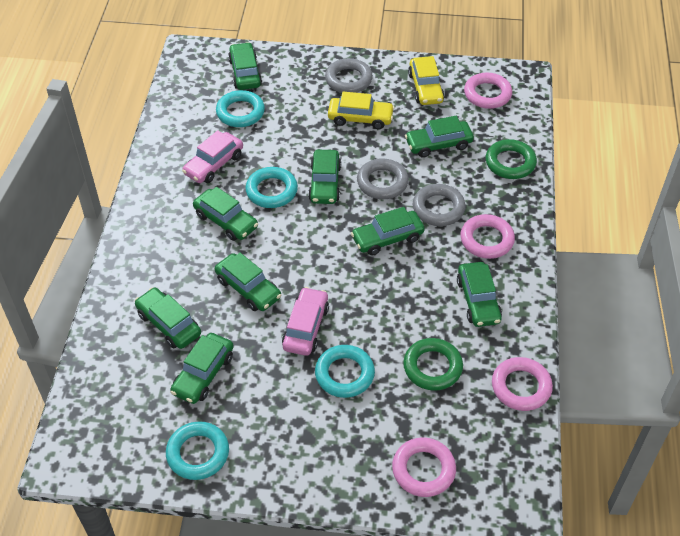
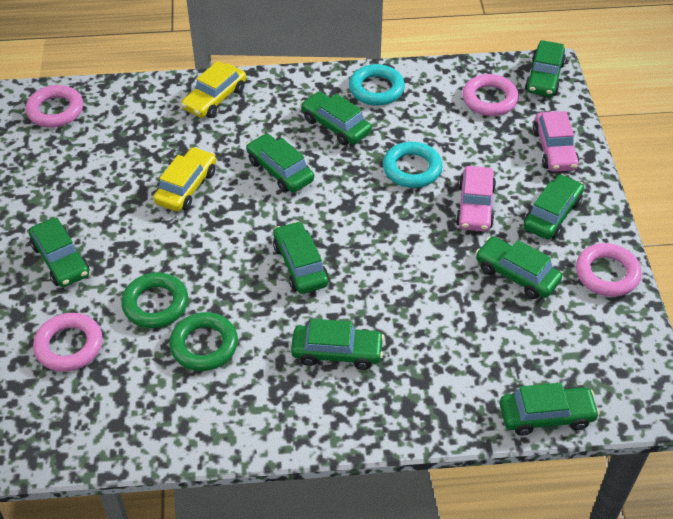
grey ring: [325,58,373,93] [357,159,409,199] [413,184,466,226] = 3 -> none = 0
turquoise ring: [166,421,229,480] [216,90,265,127] [245,167,298,208] [315,345,375,398] = 4 -> [349,64,405,106] [383,142,442,188] = 2

